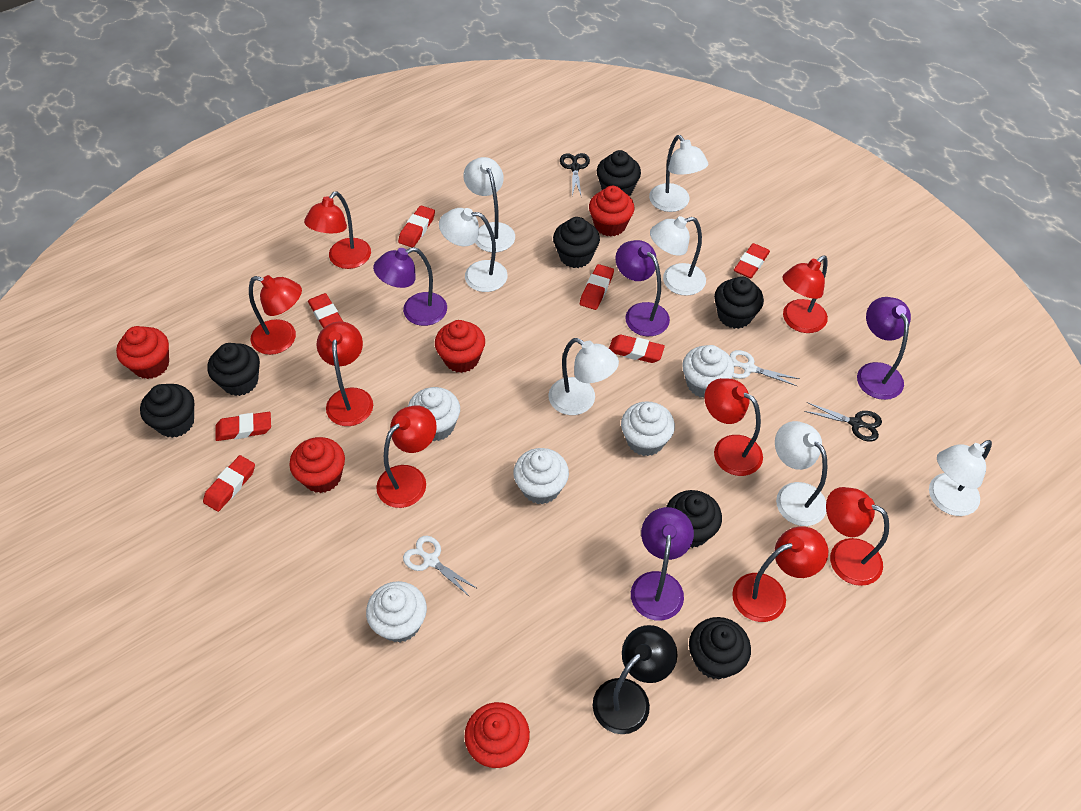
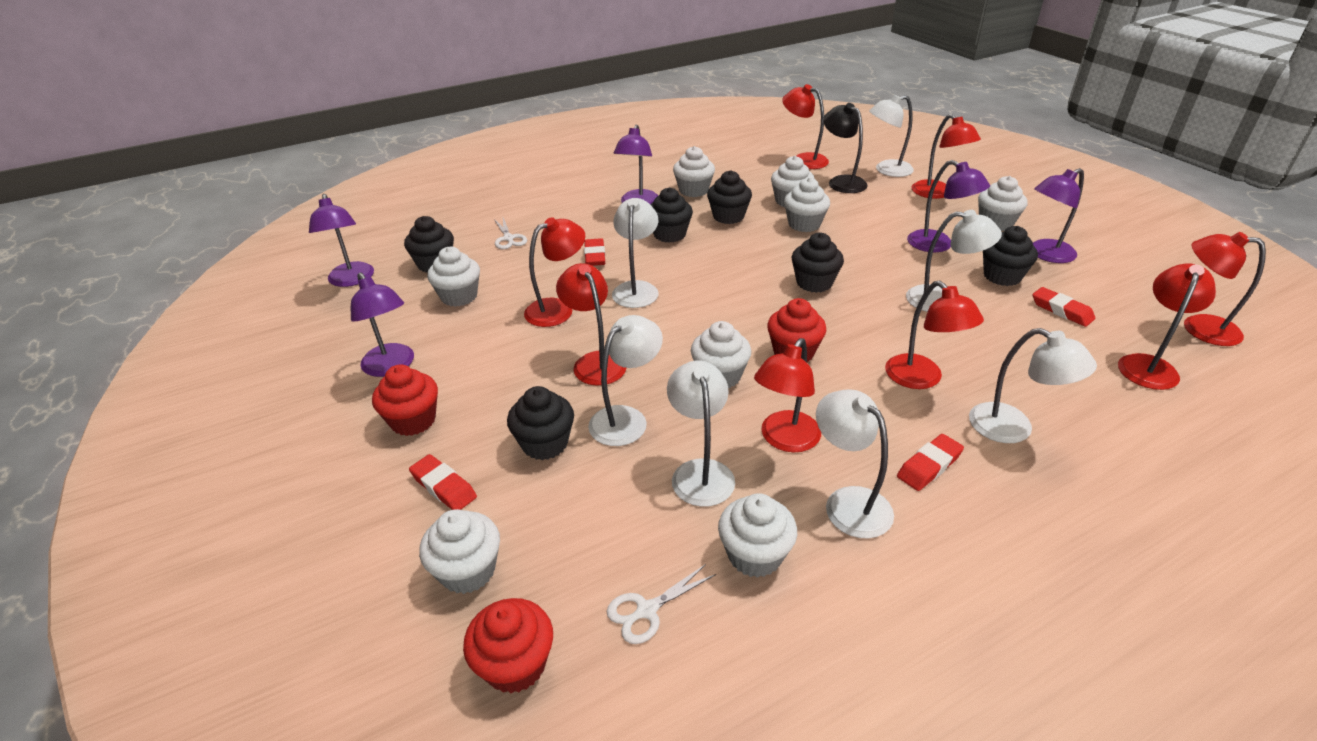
black cupcake: [140,384,194,438] [207,343,260,396] [553,217,600,268] [597,150,641,196] [666,490,722,548] [689,617,751,679] [714,276,764,329] = 7 -> [404,216,454,273] [507,386,574,460] [650,187,693,243] [707,170,752,224] [792,233,844,293] [983,226,1038,286] = 6
black scissors: [560,153,590,196] [804,402,882,442] = 2 -> none = 0
purple lamp: [373,247,447,326] [615,240,670,336] [631,507,694,621] [857,297,911,400] = 4 -> [309,194,374,287] [351,272,414,377] [614,124,658,204] [907,160,990,252] [1033,168,1084,263] = 5
red cupcake: [116,326,169,379] [289,437,345,493] [435,320,485,373] [464,702,530,768] [589,186,635,237] = 5 -> [372,364,438,436] [463,598,553,693] [767,298,826,362] = 3
red eraser: [203,455,255,512] [216,412,271,441] [308,293,343,328] [398,205,435,247] [580,264,614,310] [609,335,665,363] [734,243,770,278] = 7 -> [409,454,477,510] [584,238,605,266] [897,434,964,491] [1032,287,1095,327] = 4
white cupcake: [366,581,427,643] [408,387,460,441] [513,448,569,504] [621,402,675,456] [682,345,734,398] = 5 -> [419,509,500,594] [427,247,480,307] [673,146,715,197] [691,321,751,388] [718,493,797,578] [771,156,815,207] [784,177,830,232] [978,176,1027,231] = 8

